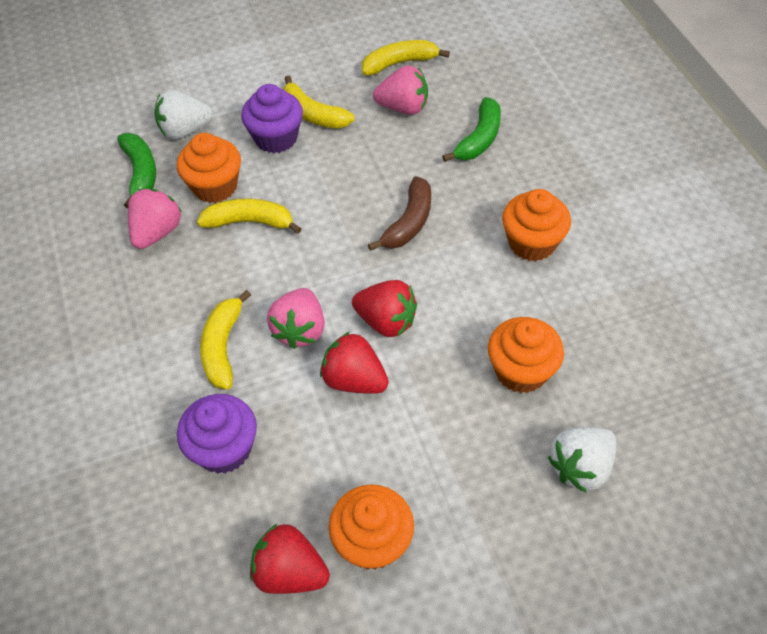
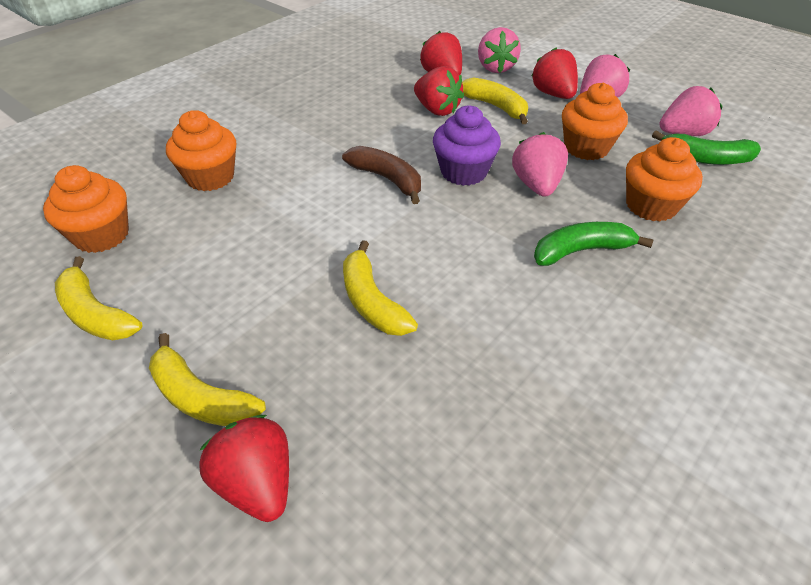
pink strawberry: [128,189,182,249] [267,288,325,349] [373,66,428,115] = 3 -> [478,27,521,73] [512,132,568,197] [580,54,630,98] [659,86,722,136] = 4
purple cupcake: [177,394,257,474] [241,84,303,153] = 2 -> [433,105,501,186] = 1
red strawberry: [250,523,330,594] [320,332,389,394] [352,280,417,337] = 3 -> [199,415,289,522] [414,66,464,116] [420,31,462,75] [532,48,578,99] = 4
white strawberry: [154,90,212,140] [548,427,616,493] = 2 -> none = 0

